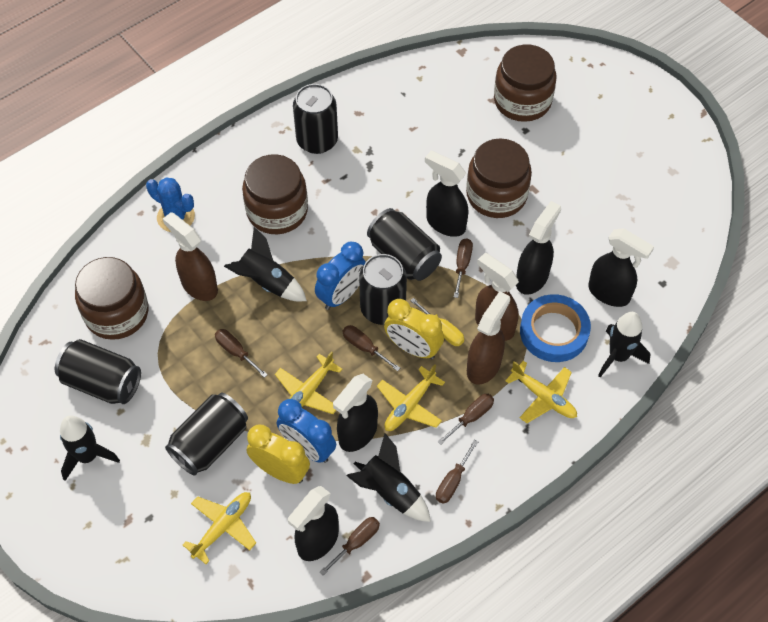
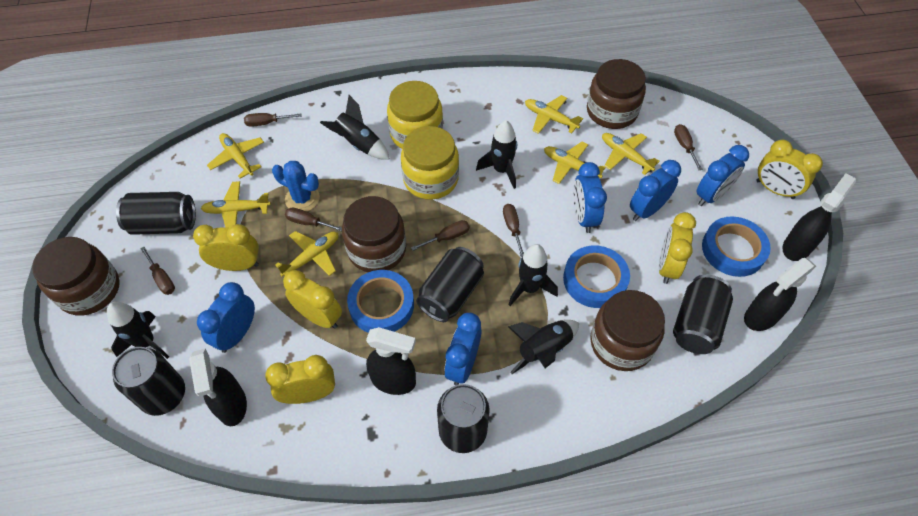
black rocket: [60,415,120,481] [224,227,307,301] [346,433,431,522] [598,312,651,377] = 4 -> [107,302,169,359] [320,95,390,160] [476,120,517,189] [508,244,558,306] [508,320,579,374] = 5
black spray bottle: [288,486,339,561] [333,374,378,452] [425,151,468,237] [516,201,561,295] [588,228,654,307] = 5 -> [189,348,247,426] [366,327,416,395] [744,258,816,331] [782,173,856,261] = 4
blue clock: [277,399,336,463] [315,242,366,310] = 2 -> [197,282,255,353] [444,313,481,386] [573,162,607,233] [630,160,681,221] [696,145,749,206] = 5
blue tape: [520,294,591,362] = 1 -> [347,270,414,333] [563,245,630,308] [702,216,771,277] = 3
brown spray bottle: [163,212,218,301] [467,291,510,385] [475,253,519,341] = 3 -> none = 0
yellow clock: [247,425,310,484] [384,299,444,359] = 2 -> [193,224,259,271] [265,355,335,404] [283,270,342,329] [659,212,696,284] [756,140,823,199] = 5
yellow jar: none = 0 -> [387,81,443,149] [401,126,459,200] = 2
yellow plane: [183,492,256,564] [275,351,343,414] [377,364,445,431] [505,361,577,423] = 4 -> [201,181,271,228] [207,133,264,179] [275,231,338,276] [525,95,583,134] [544,142,606,184] [602,133,660,175] = 6
yellow screwdriver: [410,298,464,346] = 1 -> none = 0

